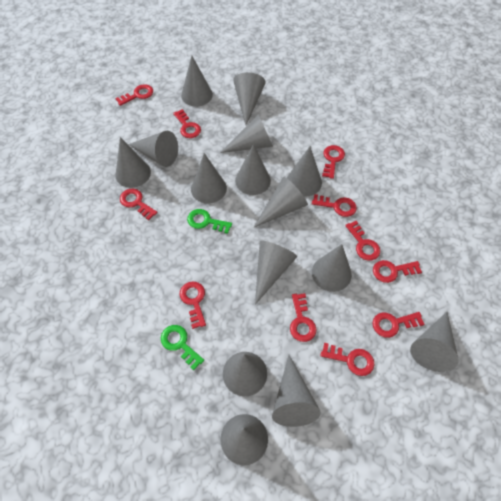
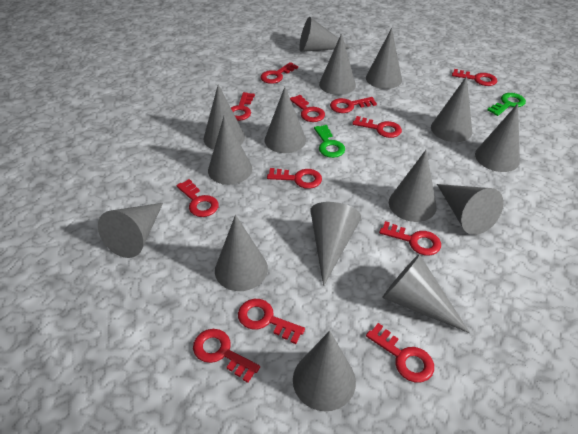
red key: [115,84,153,106] [120,189,157,220] [173,109,201,138] [180,281,206,329] [290,293,316,342] [312,194,357,217] [321,343,374,376] [322,145,345,179] [345,221,380,260] [373,260,422,283] [373,312,424,338] = 11 -> [176,179,219,217] [193,329,260,383] [231,92,255,121] [238,299,305,344] [261,62,298,84] [267,168,322,189] [290,95,325,122] [330,97,377,113] [352,116,402,138] [366,323,434,382] [379,221,441,255] [452,69,497,86] = 12

